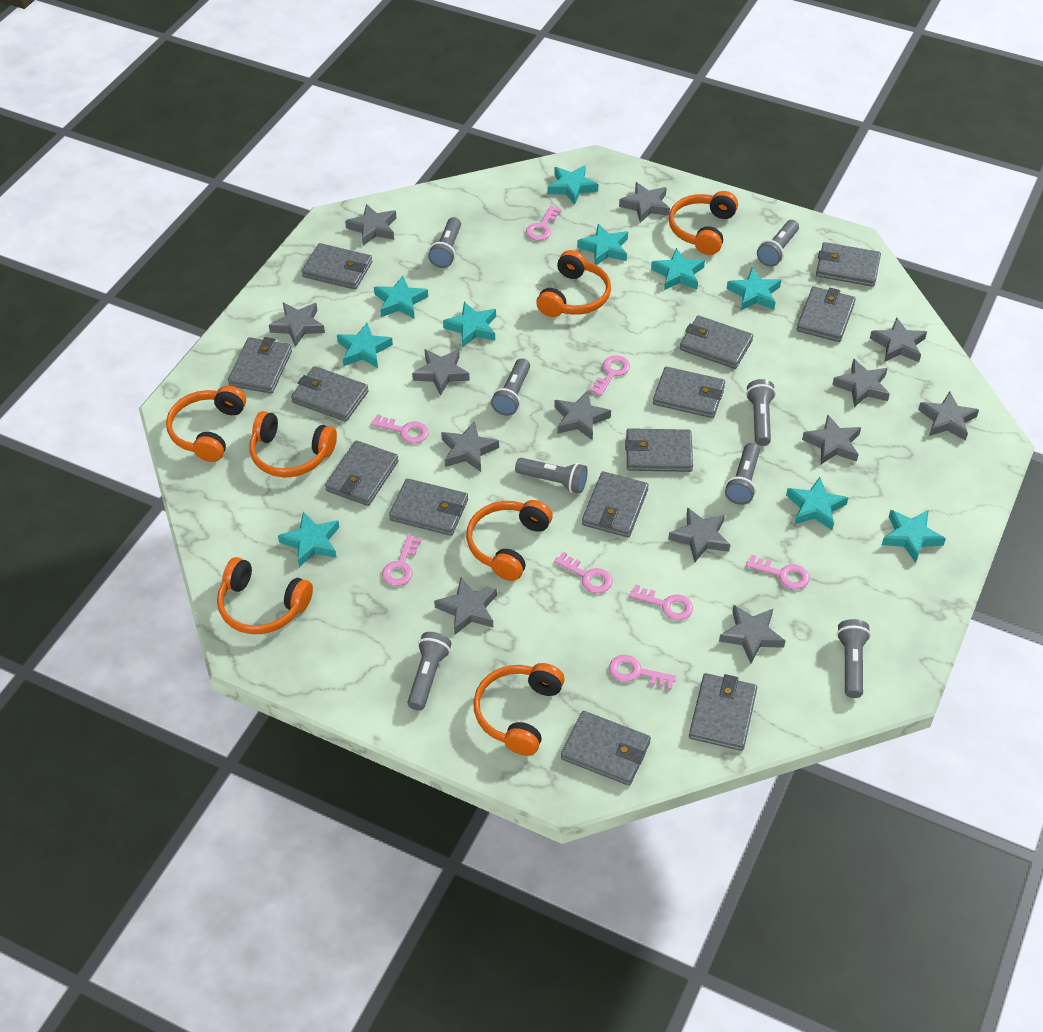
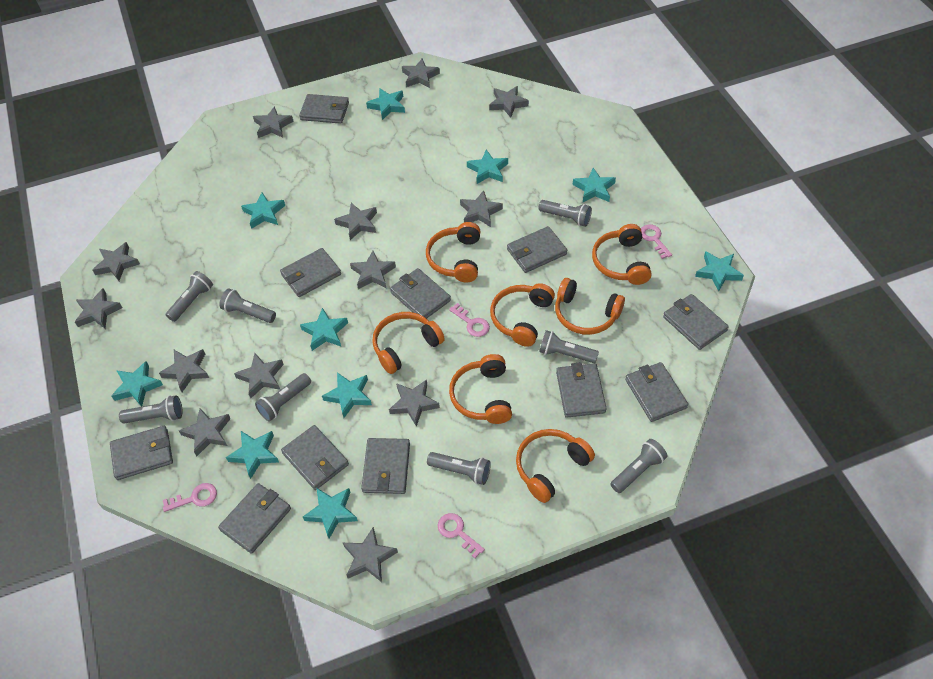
grey wallet: [228,337,292,394] [291,366,369,422] [302,243,372,290] [325,440,399,506] [389,478,468,536] [561,711,651,786] [582,471,649,537] [625,428,693,472] [653,367,725,418] [680,315,753,369] [689,673,757,751] [797,286,856,342] [816,242,881,287] = 13 -> [110,426,173,480] [218,483,291,554] [280,248,341,297] [281,425,349,490] [299,94,349,124] [361,438,410,494] [390,268,451,319] [507,226,567,273] [556,362,607,418] [625,362,688,422] [663,294,729,350] = 11
pink key: [371,414,429,443] [382,535,422,586] [526,206,562,241] [554,552,612,593] [589,355,630,396] [609,655,676,690] [629,584,693,620] [746,554,810,589] = 8 -> [163,483,217,512] [437,513,485,558] [449,303,490,337] [641,224,672,259] = 4

